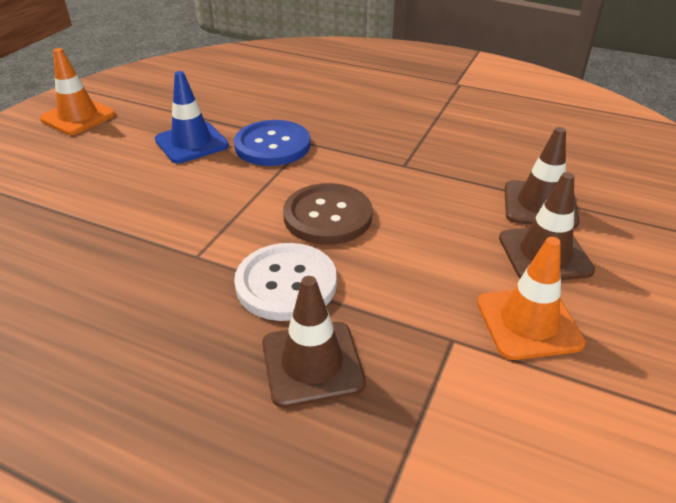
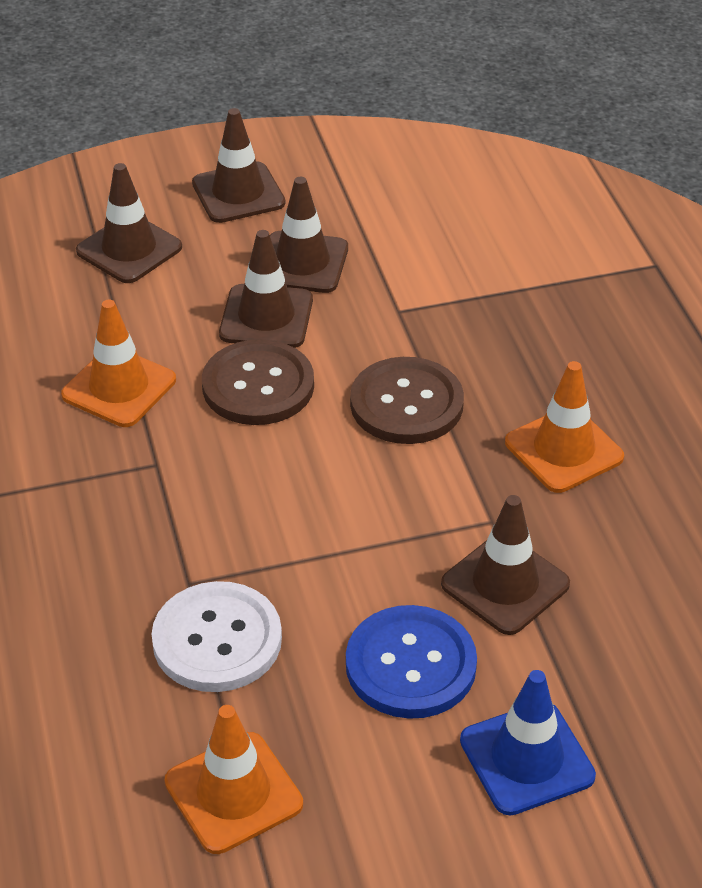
brown button: [283,183,373,245] = 1 -> [202,339,314,425] [350,357,464,444] = 2
brown traffic cone: [262,276,366,408] [499,172,595,280] [504,127,580,229] = 3 -> [76,163,182,283] [192,108,285,223] [219,230,313,348] [270,177,348,293] [441,495,570,635] = 5
orange traffic cone: [40,48,116,135] [477,237,586,360] = 2 -> [61,300,176,427] [164,705,303,854] [505,361,624,493] = 3

